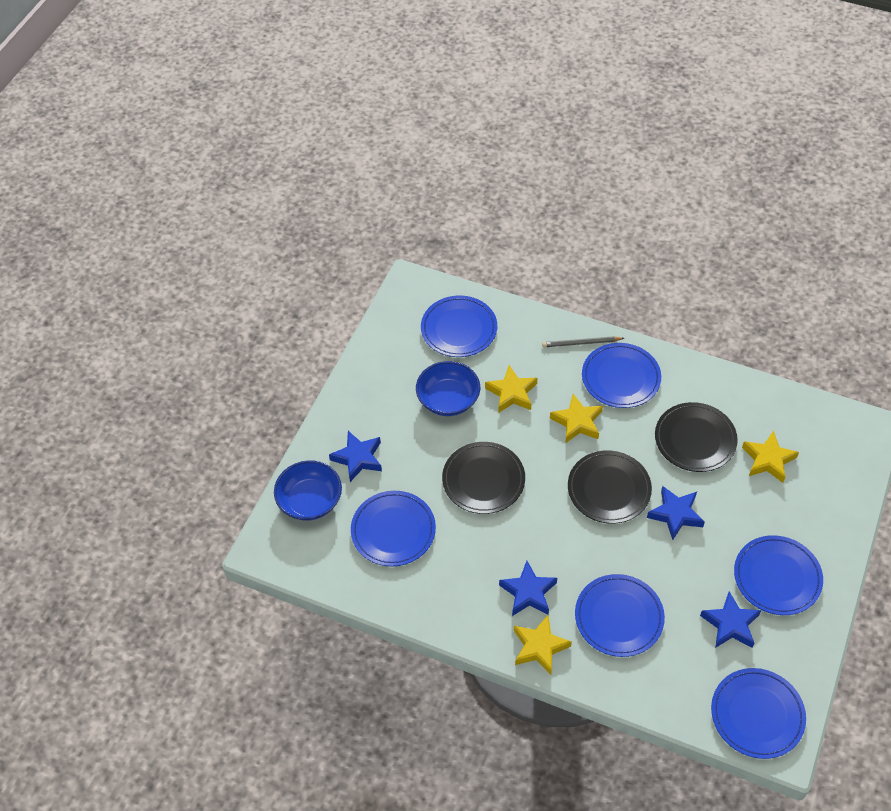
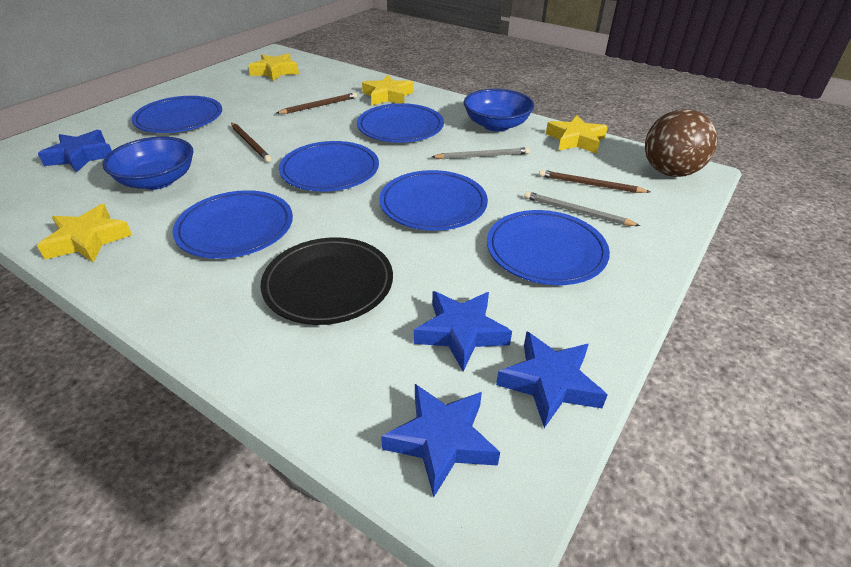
black plate: [442,442,525,514] [568,450,652,524] [655,402,738,472] = 3 -> [261,237,393,325] = 1
brown ball: none = 0 -> [645,109,718,177] = 1
brown pencil: none = 0 -> [231,122,271,162] [276,93,357,114] [539,170,650,193] = 3
grey pencil: [542,336,624,347] = 1 -> [432,147,530,159] [524,191,640,226] = 2

